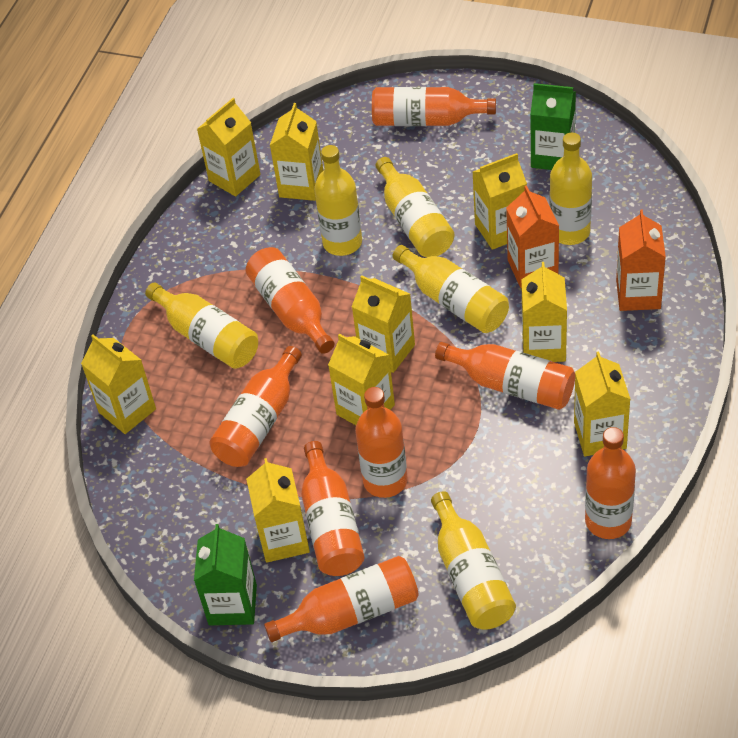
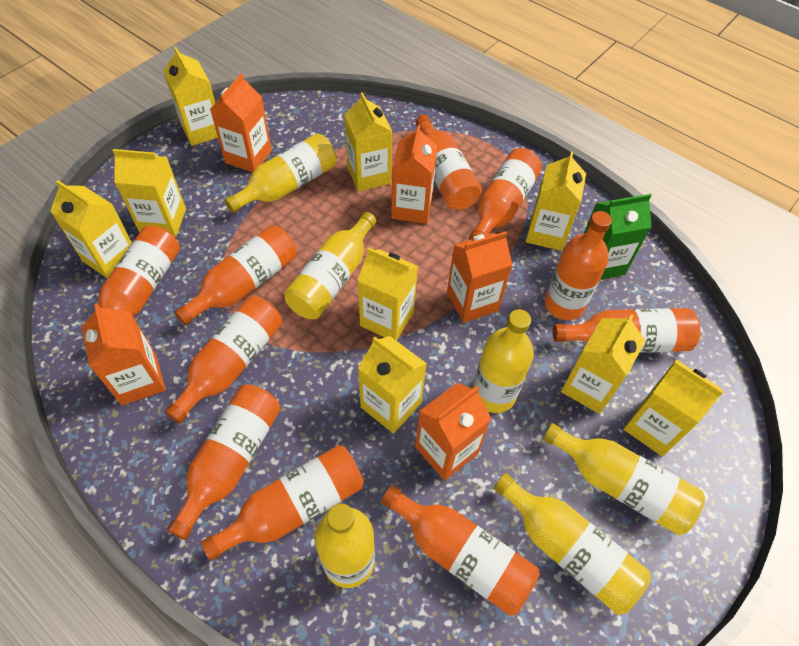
green carton: [194,524,257,625] [530,83,576,170] = 2 -> [584,194,652,280] = 1
orange bottle: [210,346,302,467] [246,247,334,354] [264,556,419,642] [301,441,364,576] [355,387,408,498] [372,87,496,126] [435,342,575,410] [585,427,636,539] = 8 -> [83,225,180,340] [165,296,282,424] [167,384,281,540] [174,225,297,326] [201,445,364,561] [381,485,540,616] [416,115,482,210] [469,148,542,240] [545,211,612,320] [552,308,701,353] = 10
orange carton: [506,185,559,288] [616,210,666,311] = 2 -> [82,303,166,405] [210,73,272,173] [391,125,437,224] [415,383,492,481] [447,231,512,323] = 5

